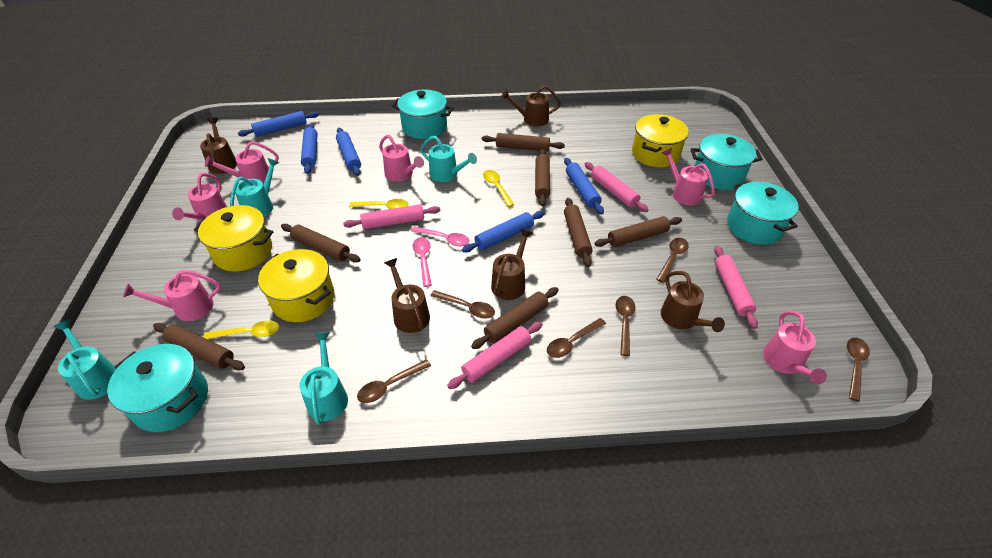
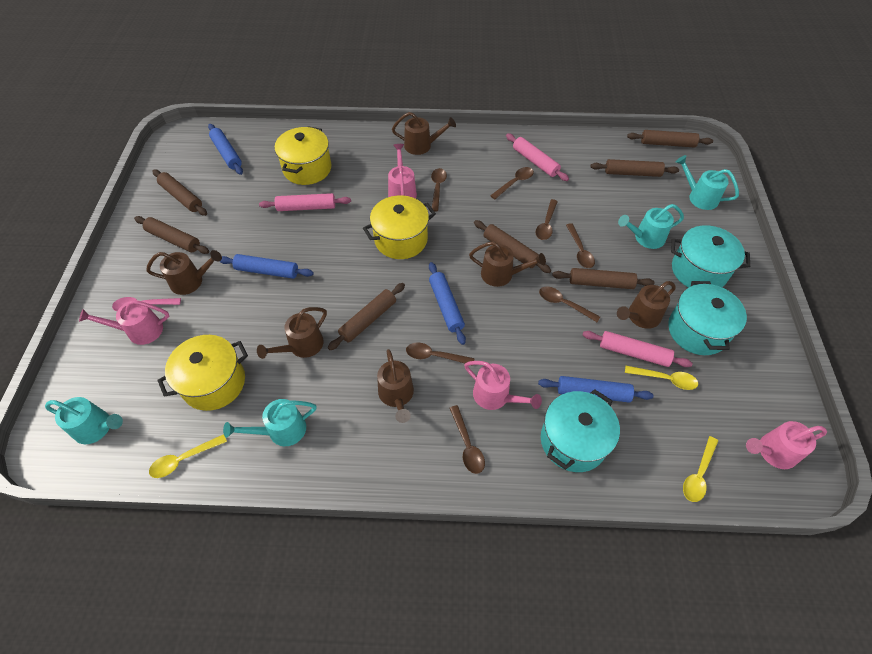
blue rolling pin: [238,111,319,137] [301,123,317,174] [336,128,361,176] [462,211,545,253] [564,158,604,214] = 5 -> [208,124,243,175] [219,254,314,279] [429,262,466,345] [538,376,654,403] = 4
brown spoon: [357,359,431,403] [430,290,495,319] [547,318,606,358] [616,296,636,356] [656,238,689,283] [847,337,870,402] = 6 -> [406,342,475,366] [431,168,447,212] [450,405,485,474] [490,167,534,199] [535,199,558,240] [539,287,600,322] [566,223,595,268] = 7
brown watering can: [200,118,237,174] [384,258,430,333] [491,229,533,300] [501,85,561,126] [661,271,725,332] = 5 -> [146,250,222,295] [257,307,327,359] [377,349,414,423] [392,112,456,155] [469,241,546,287] [617,281,676,329] = 6
pink rolling pin: [343,204,440,229] [447,321,543,389] [585,162,648,212] [714,246,758,329] = 4 -> [259,193,351,211] [506,133,569,181] [583,331,693,367] = 3
pink spoon: [411,226,470,246] [412,237,432,287] = 2 -> [112,297,181,311] = 1
pink watering can: [123,270,221,321] [172,173,227,222] [205,141,279,185] [379,135,424,182] [662,148,715,206] [763,311,827,384] = 6 -> [79,300,169,345] [388,144,417,199] [464,361,542,410] [746,421,827,469] = 4
turquoise pot: [107,344,208,432] [392,90,454,139] [691,134,762,190] [727,181,799,245] = 4 -> [541,389,620,472] [668,281,747,355] [671,225,750,288] = 3

